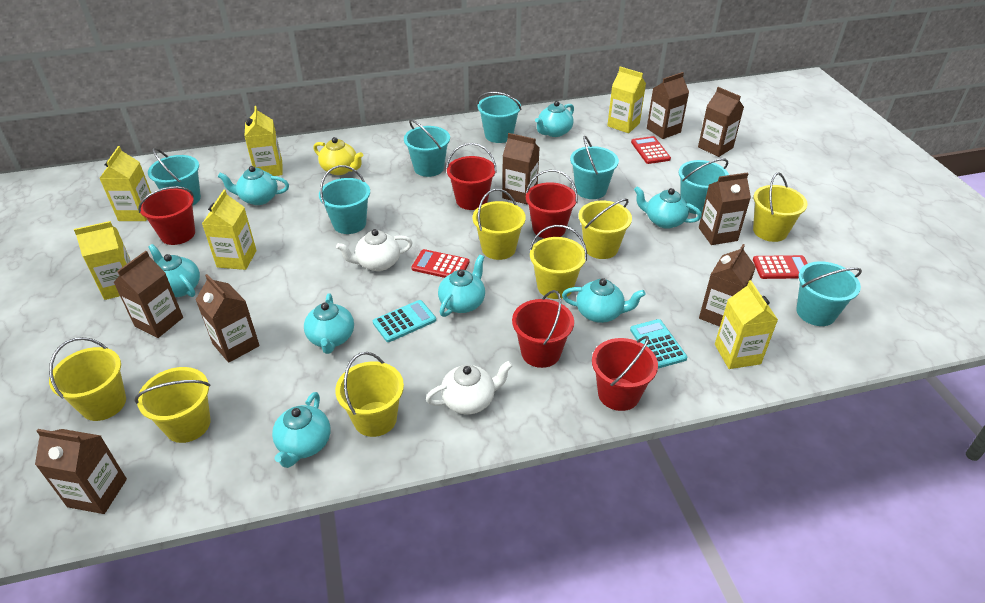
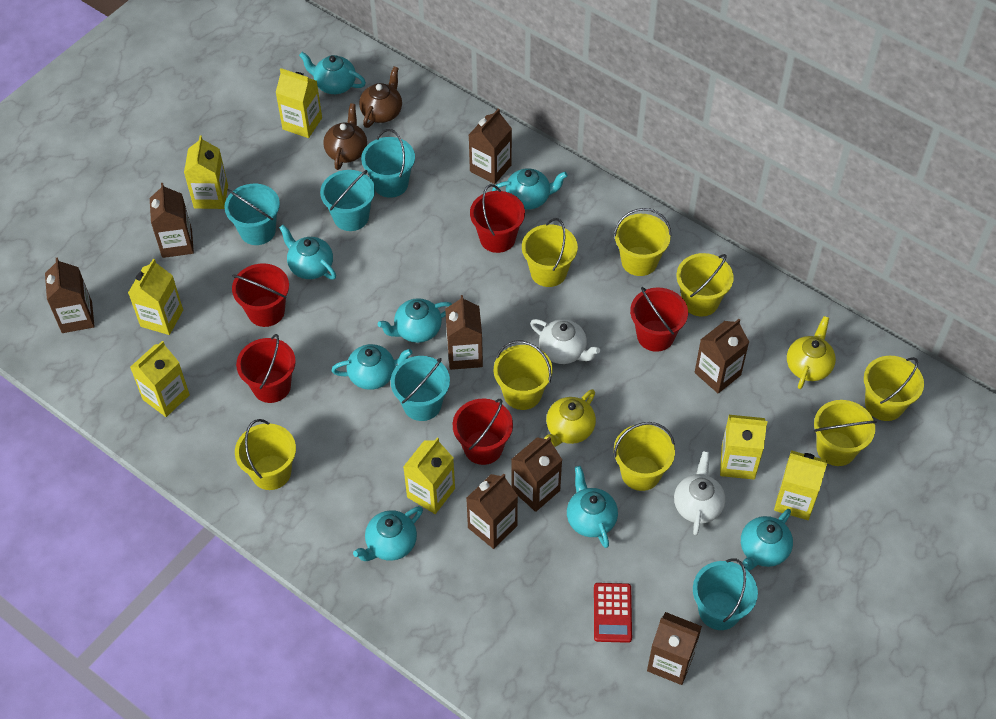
brown teapot: none = 0 -> [323,103,367,170] [359,66,402,128] = 2
red calculator: [411,249,469,278] [631,136,671,164] [753,255,808,279] = 3 -> [594,583,632,643] = 1
turquoise bucket: [148,148,201,206] [319,165,370,234] [404,119,450,177] [477,92,521,143] [570,136,619,199] [679,159,729,214] [796,261,862,326] = 7 -> [224,184,280,245] [320,170,375,231] [361,129,415,198] [390,356,450,421] [693,558,758,630] = 5
turquoise calculator: [373,300,436,342] [630,319,687,368] = 2 -> none = 0
yellow bucket: [49,337,126,421] [134,367,211,443] [335,352,404,437] [473,189,526,260] [529,225,587,299] [578,199,632,259] [753,172,808,242] = 7 -> [235,419,296,490] [494,341,553,410] [522,218,578,287] [614,208,671,276] [614,422,675,491] [677,253,734,316] [814,400,877,466] [864,356,924,421] = 8
yellow carton: [74,221,131,300] [99,146,151,221] [202,190,257,270] [244,106,283,176] [607,67,646,133] [715,280,778,369] = 6 -> [128,259,183,335] [130,341,190,417] [184,135,228,209] [275,68,322,138] [403,438,455,514] [720,415,767,480] [774,450,827,520] = 7
yellow teapot: [313,137,363,175] = 1 -> [544,389,596,447] [787,316,836,389] = 2

